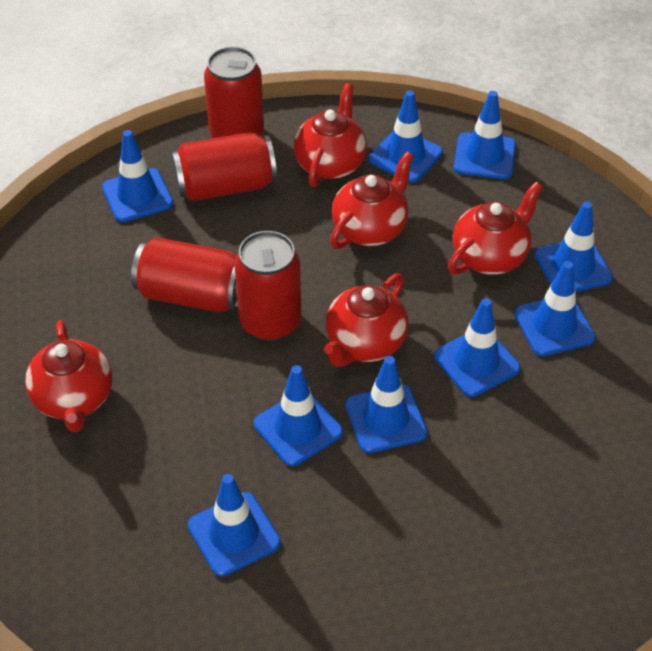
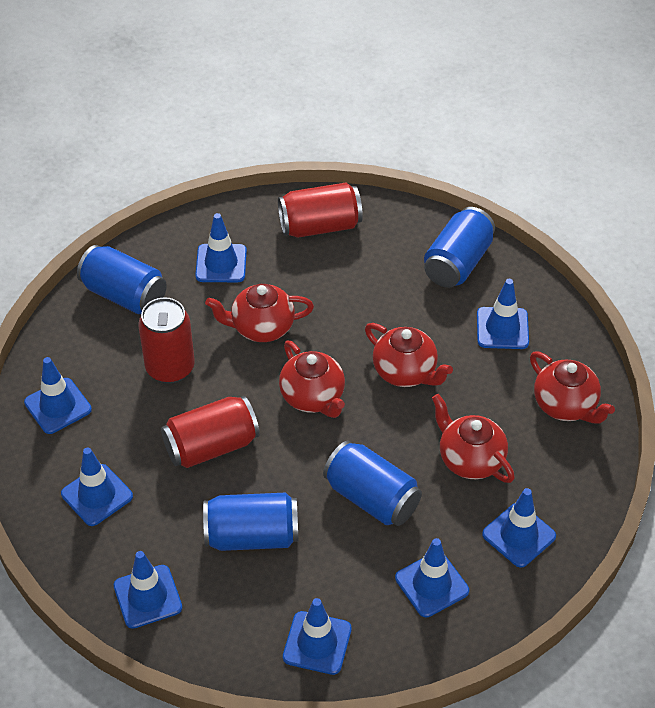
blue can: none = 0 -> [77,245,167,314] [203,493,298,551] [323,440,422,526] [424,207,495,288] = 4
blue traffic cone: [102,130,173,222] [188,474,281,577] [254,365,343,466] [345,356,427,453] [369,90,443,182] [434,298,520,397] [454,91,516,179] [514,261,596,356] [535,201,613,292] = 9 -> [24,357,92,434] [61,447,133,526] [114,551,182,629] [195,213,247,282] [283,598,352,675] [395,538,469,617] [477,279,529,349] [482,488,556,568] = 8
red can: [131,237,238,312] [171,132,277,201] [204,47,264,138] [234,231,301,341] = 4 -> [138,297,195,384] [161,396,260,468] [278,183,363,238] = 3

